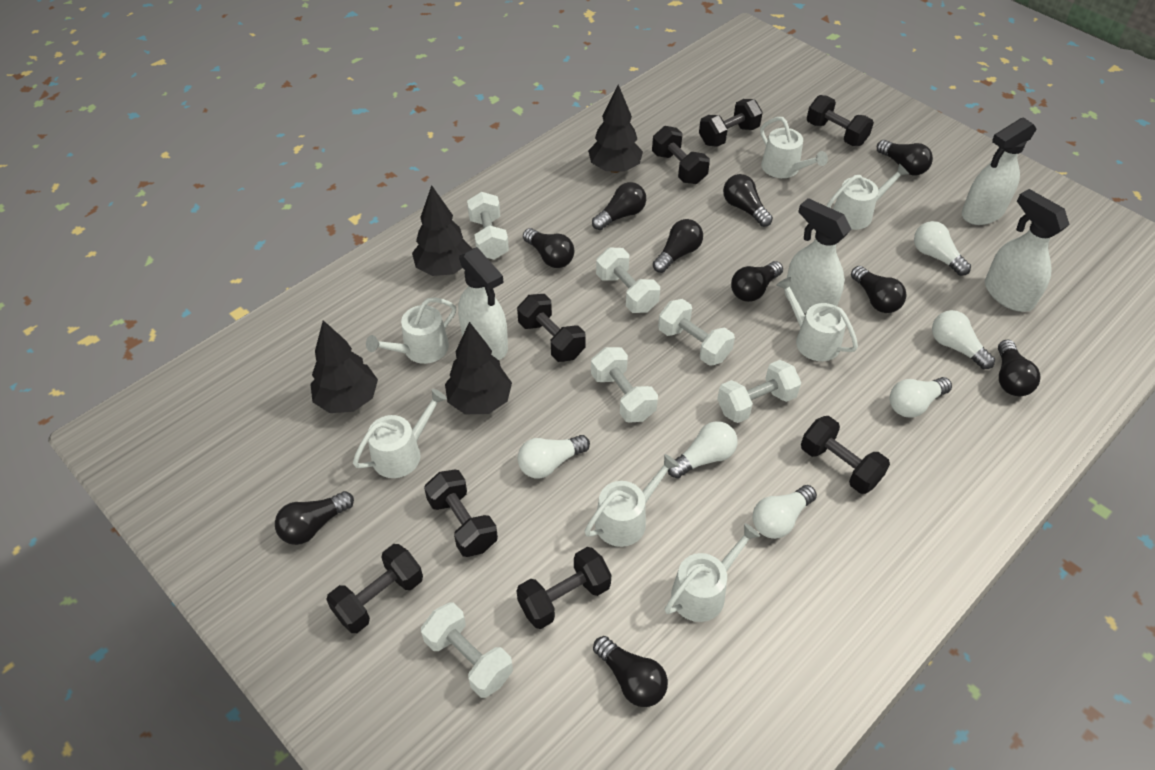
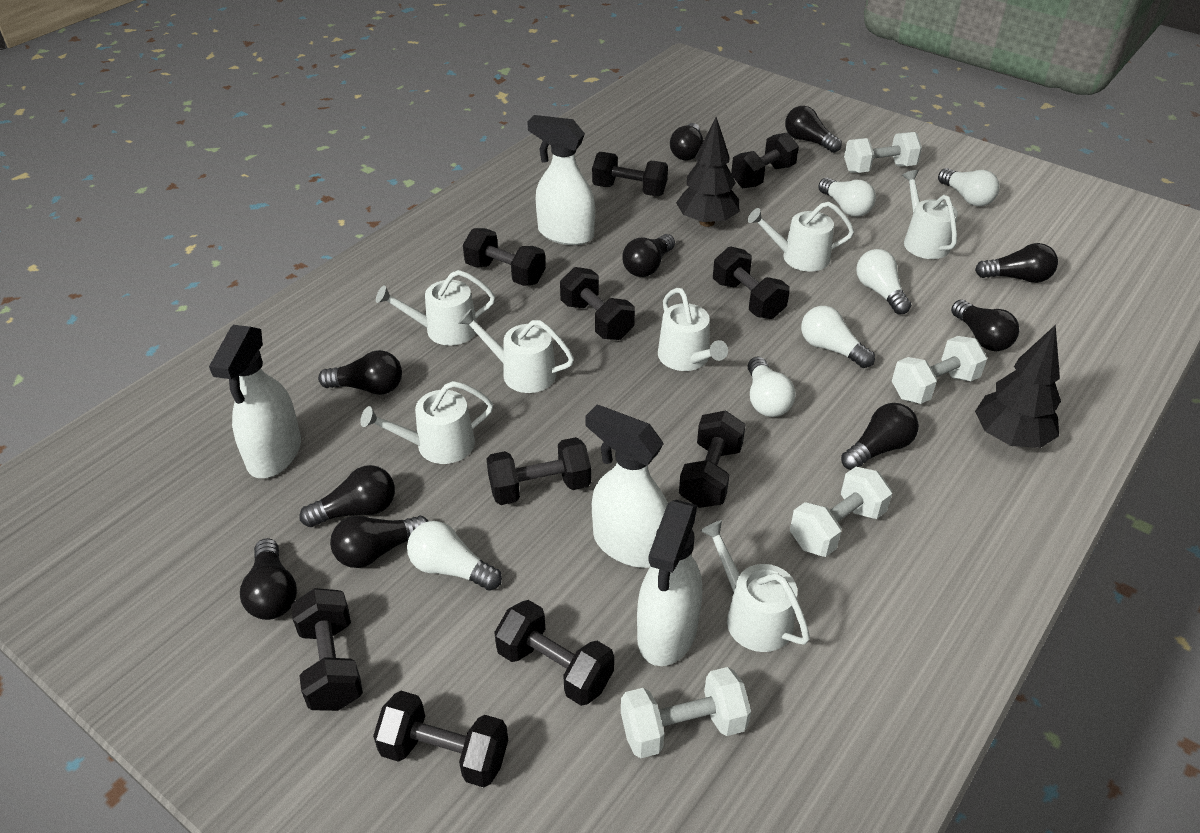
black dumbbell: [326,544,423,633] [424,470,498,557] [517,294,585,362] [517,547,611,629] [652,126,710,184] [699,99,763,147] [801,416,890,494] [807,95,874,146] = 8 -> [291,588,363,711] [373,691,508,788] [463,228,546,286] [486,437,591,505] [494,600,614,706] [560,267,635,340] [592,152,668,196] [679,410,746,508] [713,246,790,319] [731,133,799,188] = 10
black tree: [310,320,378,413] [412,185,472,276] [445,322,512,414] [588,85,643,173] = 4 -> [676,117,740,227] [975,325,1061,448] = 2
white dumbbell: [421,602,513,698] [467,192,509,260] [591,347,658,423] [596,247,660,313] [658,299,735,366] [717,360,801,423] = 6 -> [621,667,751,758] [790,467,892,557] [844,132,922,173] [892,336,987,404] = 4

